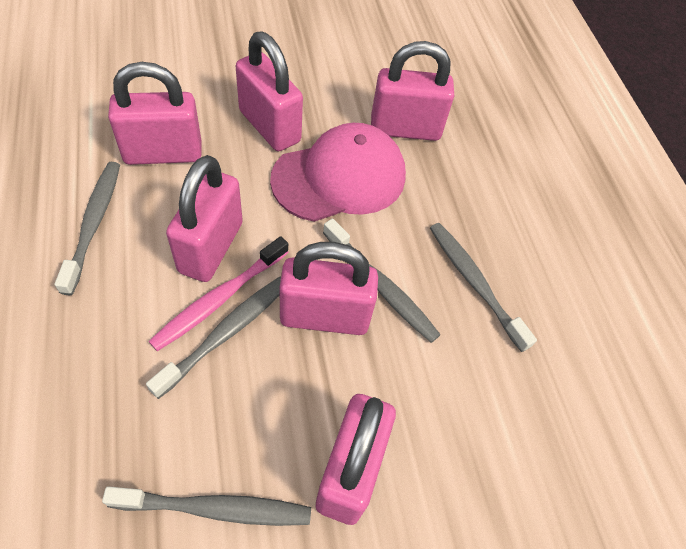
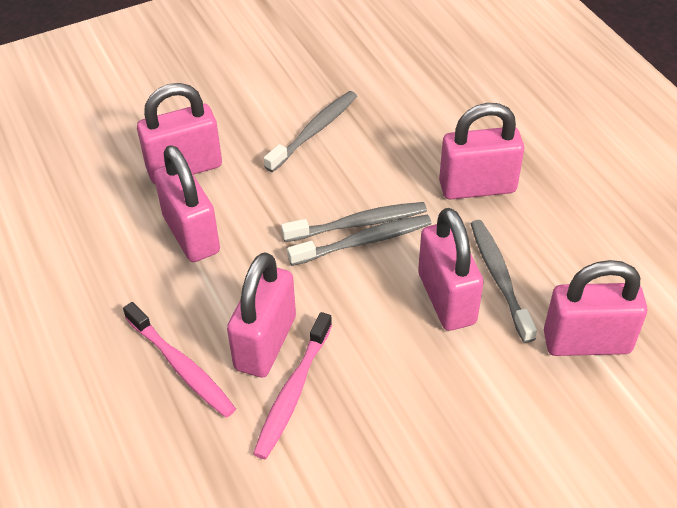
grey toothbrush: [54,162,120,295] [102,487,311,526] [146,276,281,399] [323,219,441,343] [430,223,537,352] = 5 -> [264,91,357,172] [281,202,427,242] [287,215,432,266] [471,220,537,343] = 4
pink cap: [270,123,406,222] = 1 -> none = 0
pink toothbrush: [148,236,289,351] = 1 -> [123,302,236,418] [253,312,332,459] = 2

